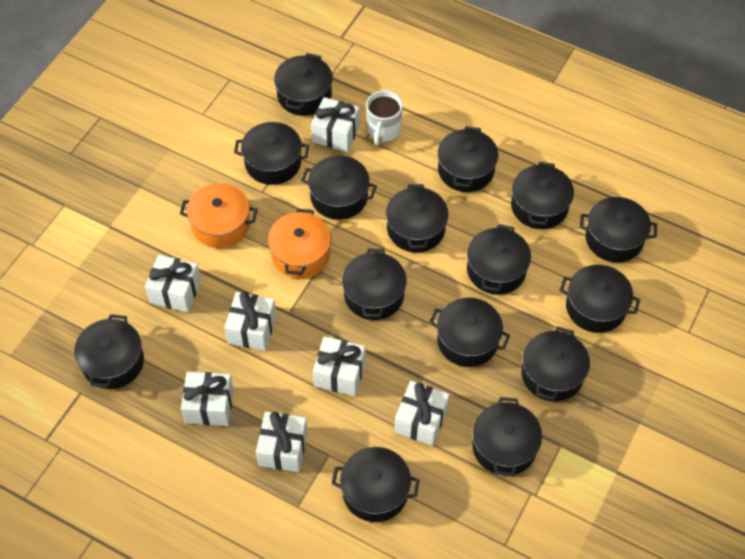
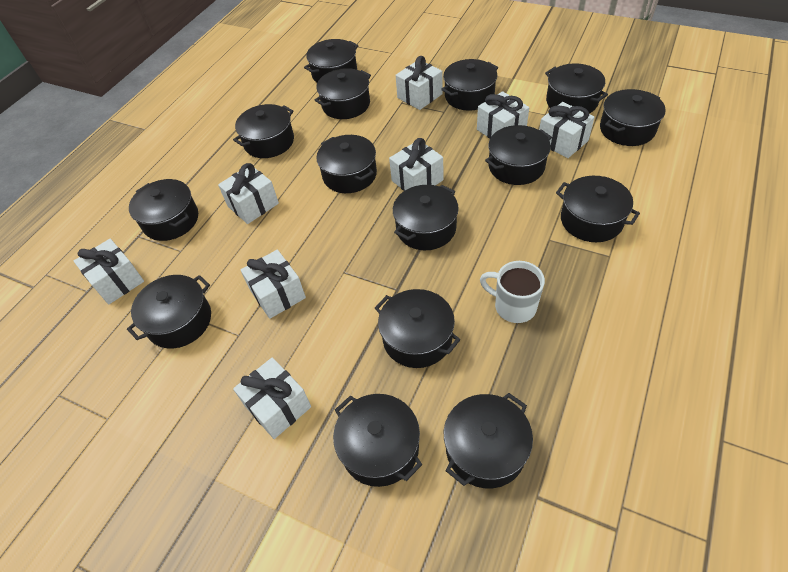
orange pot: [180,183,258,248] [268,209,331,278] = 2 -> none = 0
white gift: [145,255,201,312] [181,372,233,426] [224,291,276,351] [256,412,308,472] [311,97,360,152] [313,336,366,396] [394,381,449,446] = 7 -> [74,239,144,304] [218,163,279,224] [233,358,311,439] [241,250,306,319] [389,138,443,191] [396,56,443,110] [477,91,529,139] [539,102,595,158] = 8

